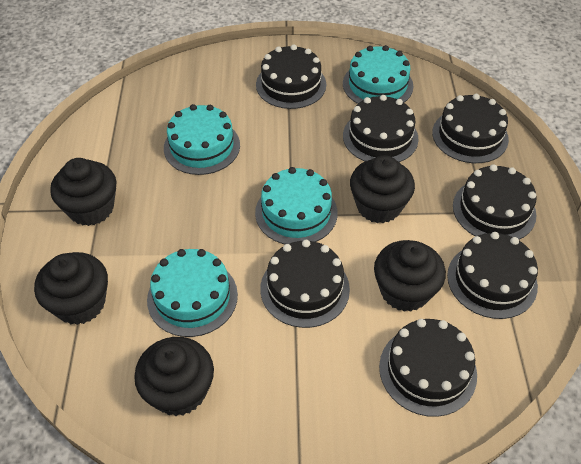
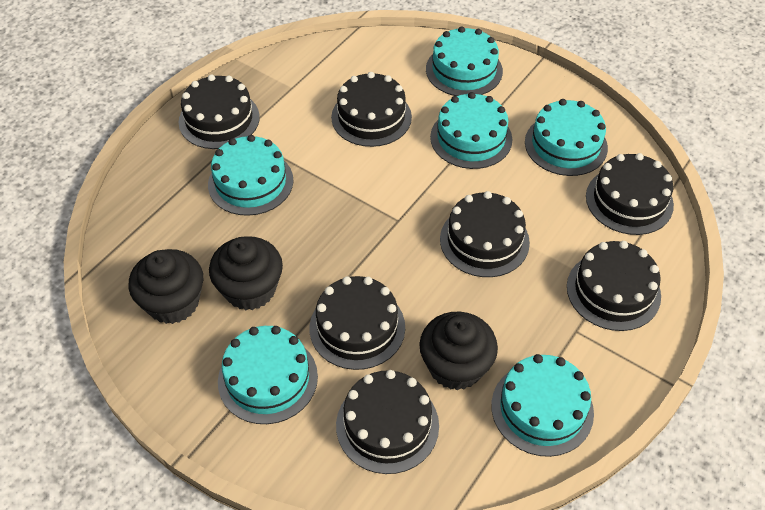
black cupcake: [34,252,108,325] [50,158,116,226] [134,337,214,416] [350,155,415,223] [374,240,446,312] = 5 -> [129,249,203,324] [209,236,283,310] [419,312,498,390] = 3
turquoise cake: [147,249,238,337] [164,104,240,175] [255,167,338,244] [343,45,413,104] = 4 -> [208,135,294,216] [218,326,318,424] [426,26,503,96] [430,92,512,169] [491,354,594,457] [525,99,608,176] = 6

